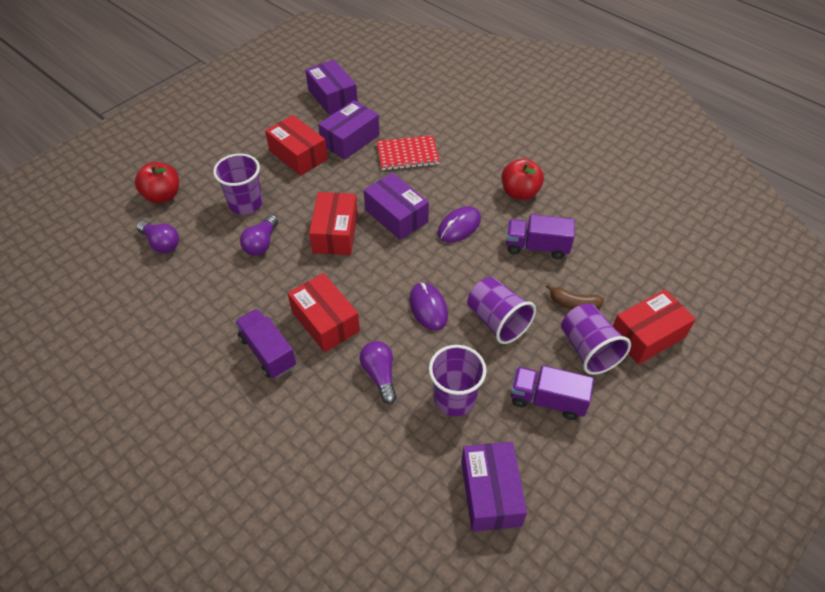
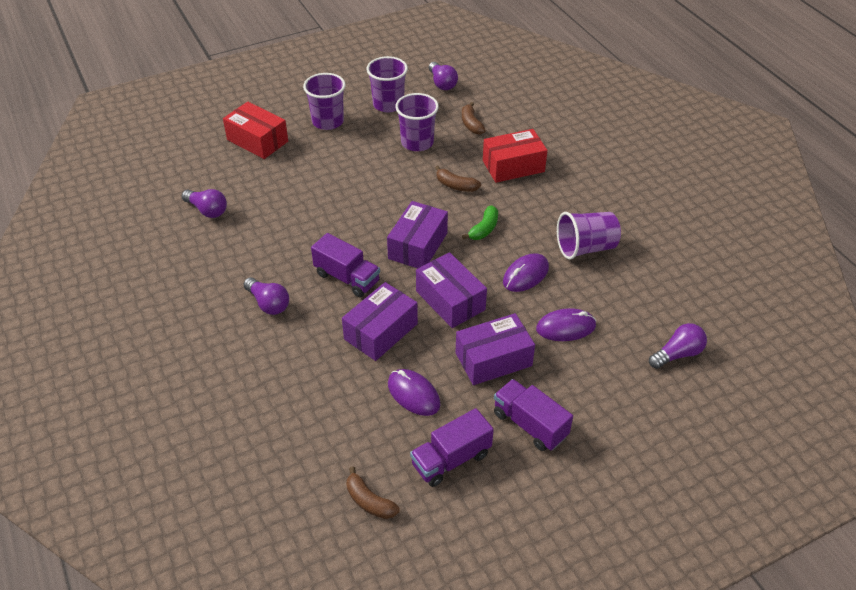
brown banana: [546,284,604,309] = 1 -> [346,466,400,519] [435,166,481,192] [462,102,486,135] = 3
green banana: none = 0 -> [462,206,498,240] = 1
purple light bulb: [136,221,179,253] [240,215,278,255] [360,341,397,404] = 3 -> [181,189,227,218] [243,277,289,315] [429,62,458,90] [649,323,707,369] = 4
purple mouse: [410,282,448,331] [438,206,481,243] = 2 -> [388,369,441,416] [503,253,549,292] [536,308,596,341] = 3
red apple: [135,162,179,203] [501,158,544,200] = 2 -> none = 0
red box: [265,115,328,176] [288,273,360,352] [309,192,358,255] [613,289,696,364] = 4 -> [223,102,288,159] [483,129,548,183] = 2
red notebook: [377,135,440,170] = 1 -> none = 0

